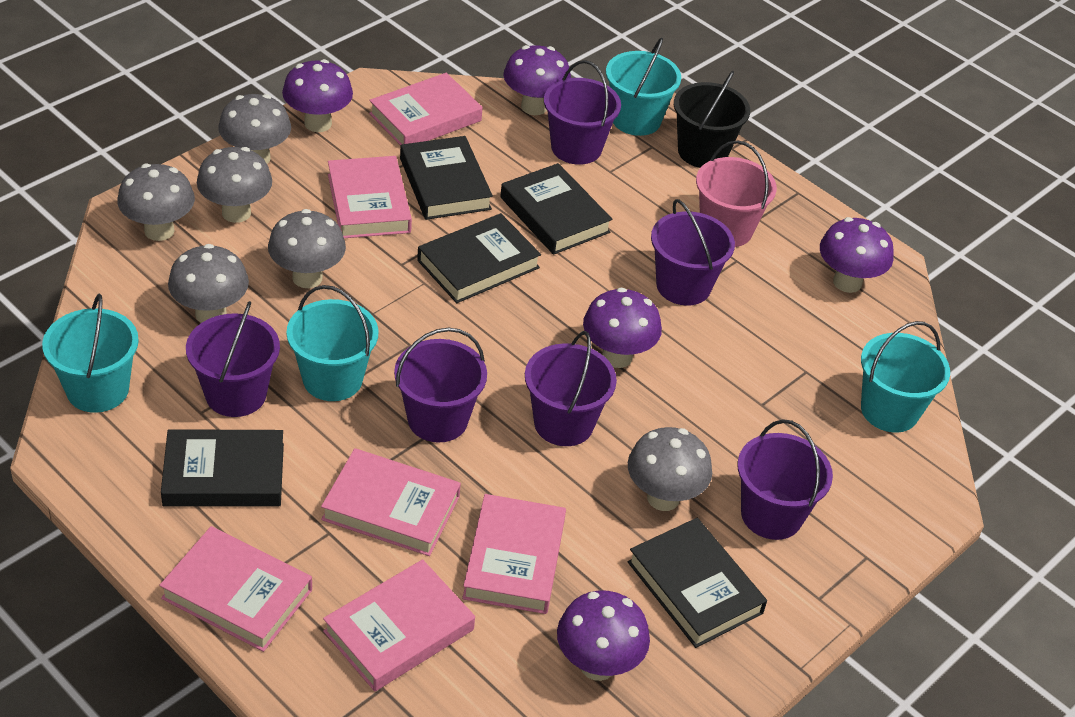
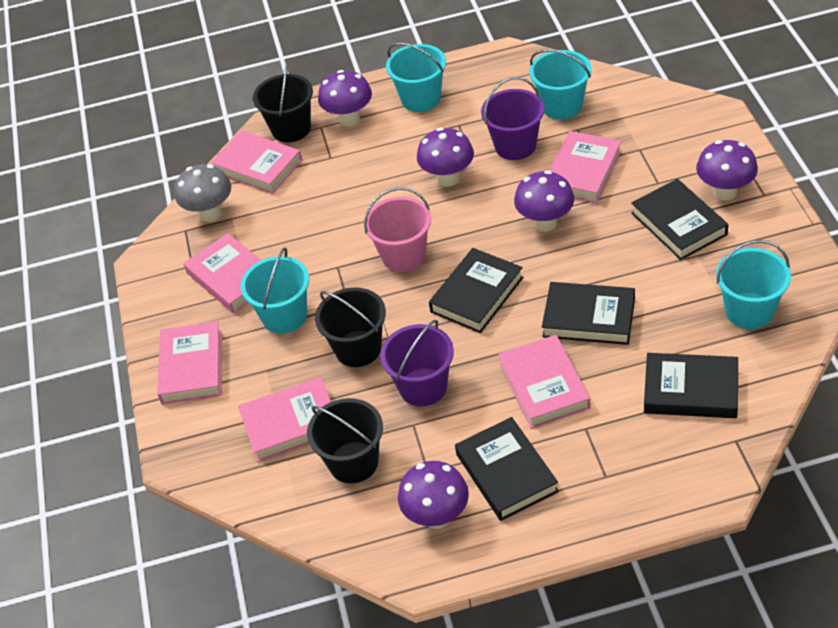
black bucket: [674,71,750,168] = 1 -> [253,62,313,142] [307,398,383,484] [315,287,386,367] = 3
grey mushroom: [117,164,195,241] [168,244,249,323] [197,147,272,223] [219,94,291,164] [268,209,346,288] [628,427,712,511] = 6 -> [175,164,231,222] = 1
purple bucket: [186,301,280,417] [394,328,487,443] [525,331,617,446] [544,60,621,165] [651,199,735,305] [737,419,833,540] = 6 -> [380,320,454,406] [481,77,544,160] = 2

